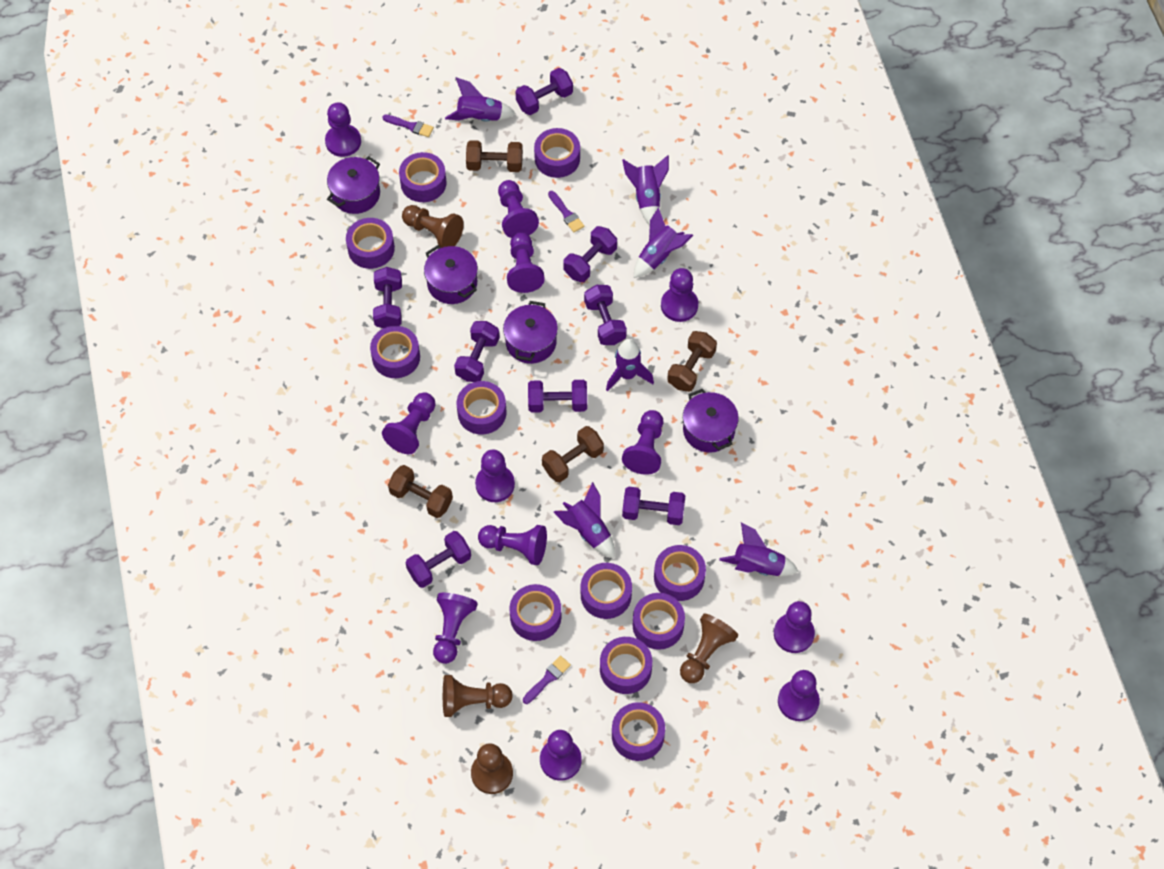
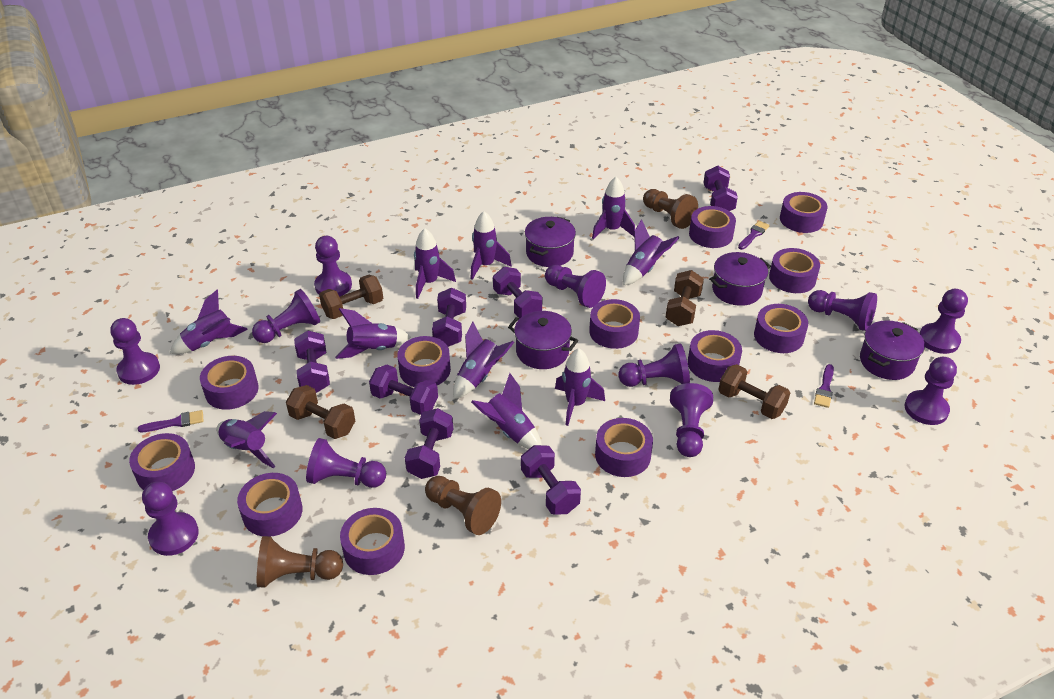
brown pawn: [402,205,464,248] [443,675,513,717] [471,743,513,794] [680,613,738,683] = 4 -> [257,536,343,588] [425,476,501,535] [643,189,698,229] = 3
purple dumbbell: [373,267,402,328] [406,531,471,588] [454,321,500,382] [516,68,573,115] [528,380,587,413] [563,226,617,282] [584,285,627,345] [622,486,685,525] = 8 -> [294,330,330,393] [369,365,438,415] [405,408,453,479] [432,288,466,347] [493,267,542,318] [521,445,581,515] [704,166,738,211] = 7
purple pawn: [325,103,361,157] [382,392,436,454] [433,593,478,664] [475,449,515,502] [478,525,547,565] [498,180,539,238] [507,232,545,293] [540,730,582,781] [622,410,663,475] [661,268,698,322] [774,601,815,653] [778,670,820,721] = 12 -> [110,318,160,385] [142,482,199,556] [252,289,320,343] [306,438,386,488] [314,236,352,297] [545,265,606,308] [618,343,690,387] [670,383,713,457] [808,290,877,331] [904,357,957,425] [919,289,968,354] = 11
purple rocket: [445,78,516,122] [554,482,615,558] [606,339,654,392] [622,155,669,225] [634,208,693,278] [719,523,799,576] = 6 -> [170,290,248,354] [216,411,277,468] [335,308,411,359] [414,228,456,299] [453,322,514,399] [471,211,512,280] [471,373,542,450] [555,348,605,426] [592,177,635,239] [623,219,680,286] = 10
purple tape: [346,218,395,269] [370,326,420,378] [399,152,447,202] [457,381,506,435] [509,584,561,641] [534,128,580,178] [581,563,632,619] [600,637,652,694] [612,702,665,761] [632,593,685,650] [654,545,706,601] = 11 -> [129,433,195,491] [200,356,259,410] [237,473,303,537] [340,508,405,575] [397,336,451,387] [589,299,640,349] [595,418,653,477] [688,330,742,382] [689,206,736,248] [754,304,808,353] [769,248,820,293] [780,192,827,233] = 12

